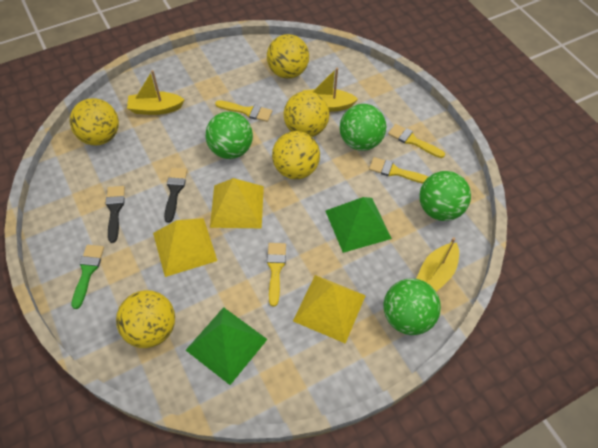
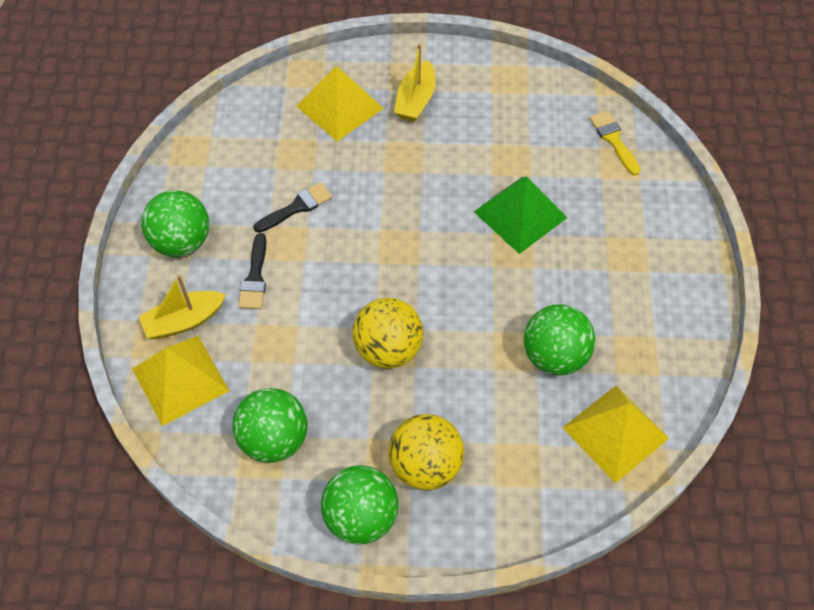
green brush: [71,245,104,309] = 1 -> none = 0
green pyramid: [186,307,267,385] [326,197,392,253] = 2 -> [474,176,567,254] = 1
yellow ball: [70,98,119,146] [116,290,175,348] [267,34,309,79] [272,131,320,179] [284,91,329,137] = 5 -> [353,298,423,369] [389,414,464,490] = 2
yellow boat: [127,70,185,115] [303,68,358,112] [416,237,459,292] = 3 -> [139,275,226,339] [394,43,436,122] = 2
yellow brush: [215,100,272,122] [267,243,286,307] [369,157,428,184] [388,124,445,158] = 4 -> [590,111,640,176] = 1

